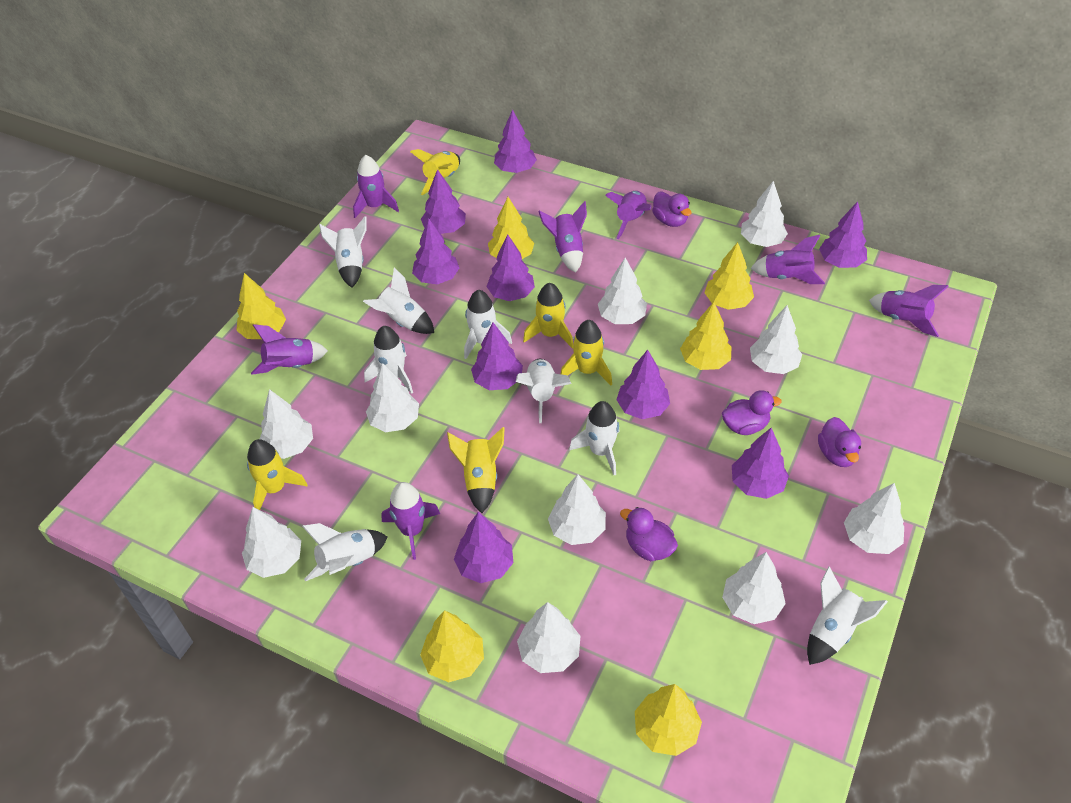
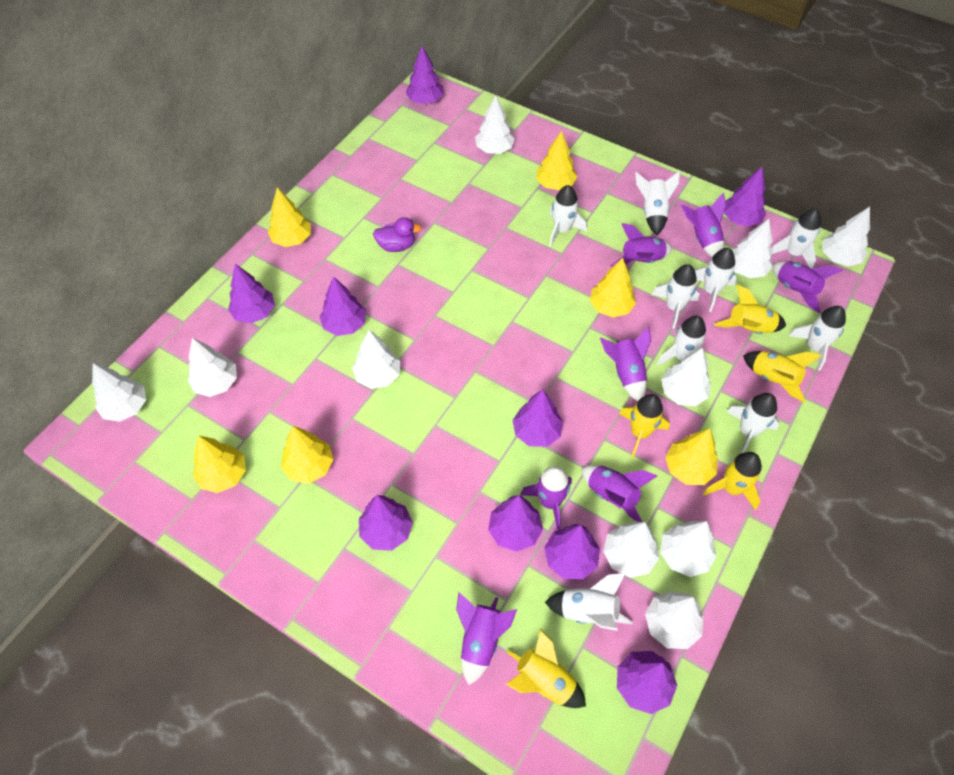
purple duck: [620,507,678,561] [652,192,692,227] [722,390,782,435] [818,417,861,467] = 4 -> [373,217,422,252] = 1
white rocket: [302,523,387,581] [319,216,367,288] [363,267,434,334] [364,326,413,394] [464,290,512,359] [516,359,571,423] [569,401,620,475] [807,566,888,665] = 8 -> [545,573,633,631] [549,185,587,246] [635,171,680,235] [652,264,700,329] [657,316,708,365] [695,248,737,312] [727,393,780,454] [772,209,821,268] [789,306,846,370] = 9

